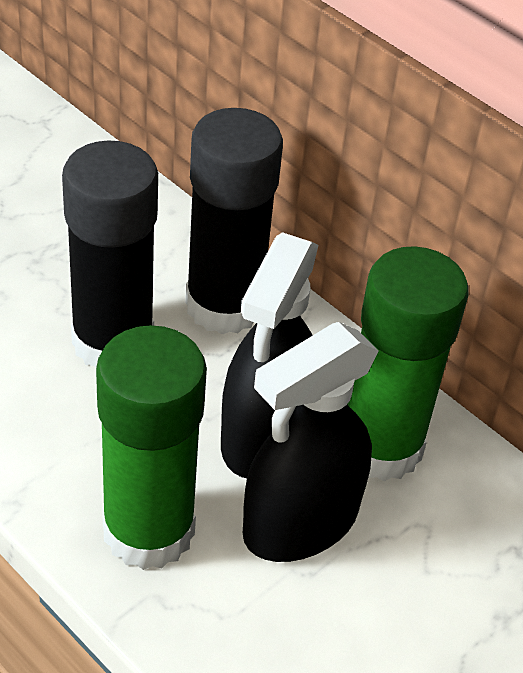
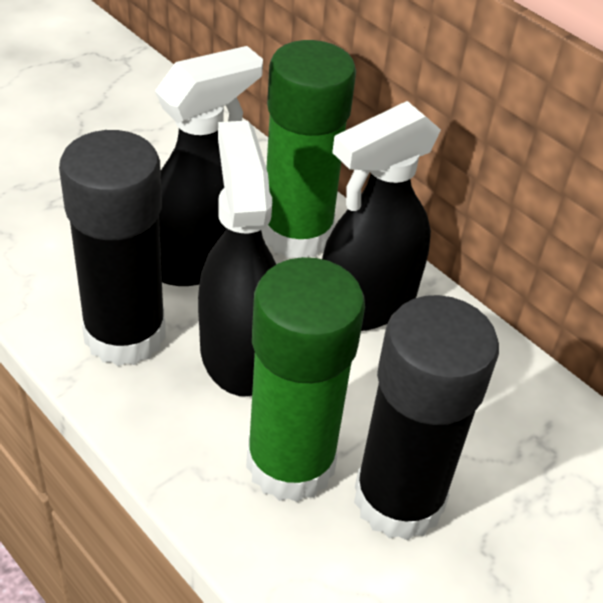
black spray bottle: [221,232,318,478] [243,322,379,562] = 2 -> [155,46,263,286] [198,120,276,396] [322,101,441,331] = 3

